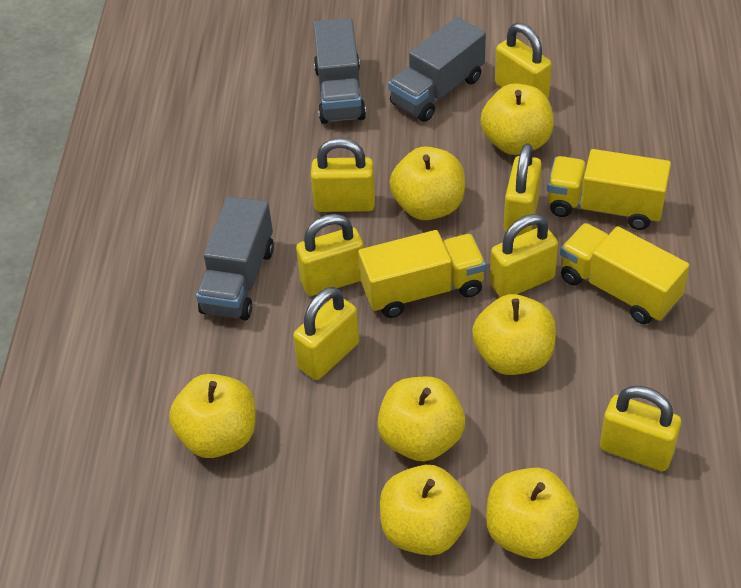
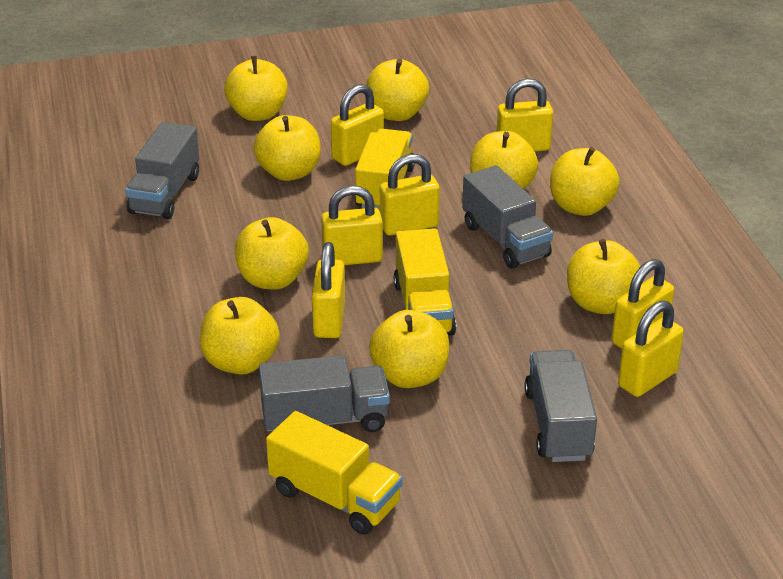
grey truck: [196,196,274,321] [314,18,366,124] [388,17,486,122] = 3 -> [125,122,199,219] [259,355,390,432] [462,165,553,268] [524,350,597,462] = 4
yellow apple: [169,374,256,458] [377,376,465,461] [380,465,471,556] [390,146,465,220] [472,294,556,375] [480,84,554,155] [486,468,579,559] = 7 -> [200,297,280,375] [224,56,288,121] [235,217,309,289] [254,115,321,181] [366,59,429,121] [369,310,449,388] [470,131,538,189] [550,147,620,216] [567,239,640,314] = 9

